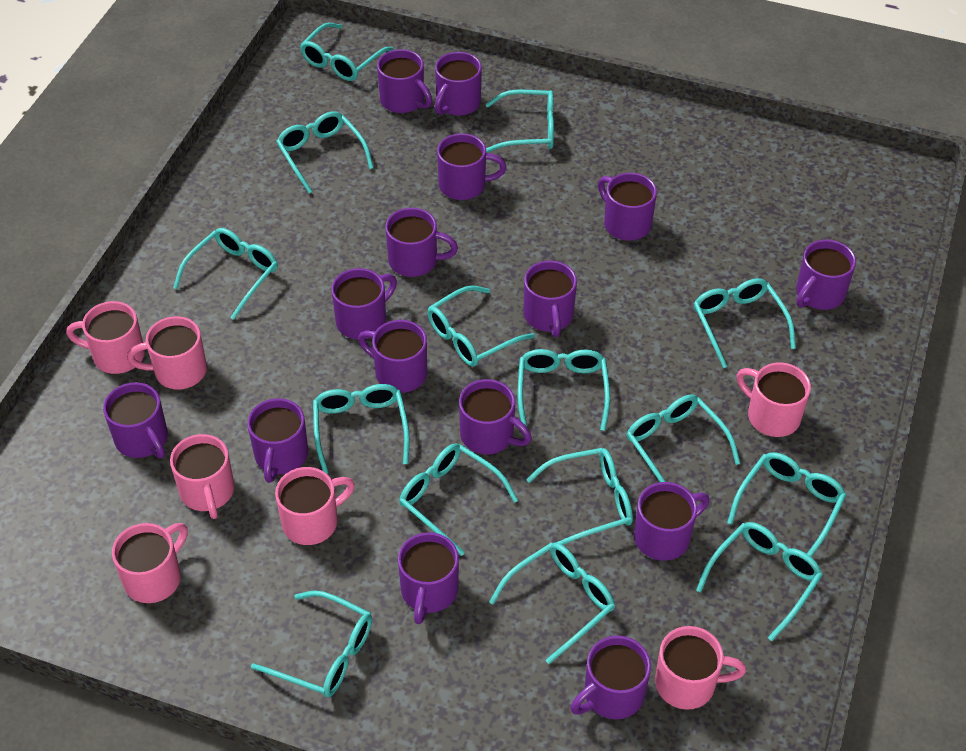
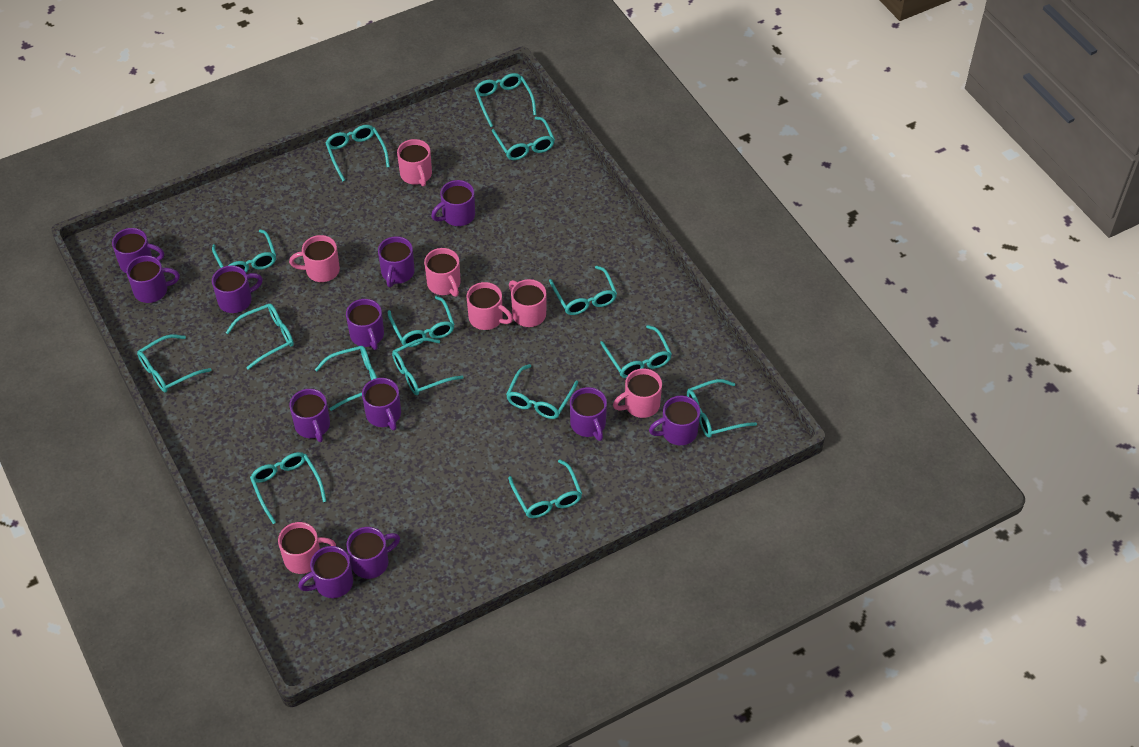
purple mug: [103,382,168,458] [247,398,308,483] [331,268,397,339] [358,320,427,393] [377,49,432,113] [385,208,458,277] [398,532,459,624] [435,52,482,116] [437,133,506,200] [459,379,532,454] [524,261,577,337] [571,635,651,719] [598,173,657,241] [634,482,709,561] [796,240,856,310] = 15 -> [112,228,164,273] [126,255,180,303] [212,266,263,313] [289,389,330,442] [298,546,353,598] [346,299,384,350] [346,527,400,579] [362,378,401,430] [378,236,415,287] [431,180,475,226] [570,387,607,441] [649,396,700,445] = 12

